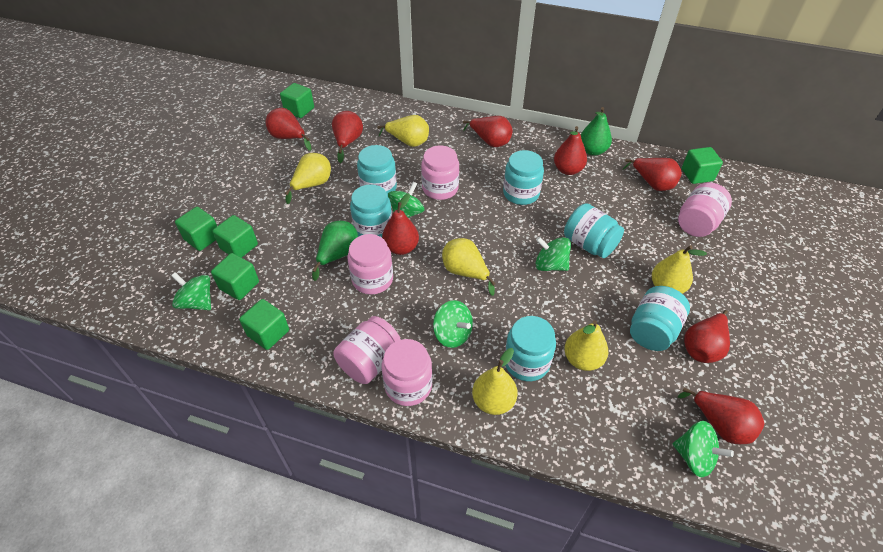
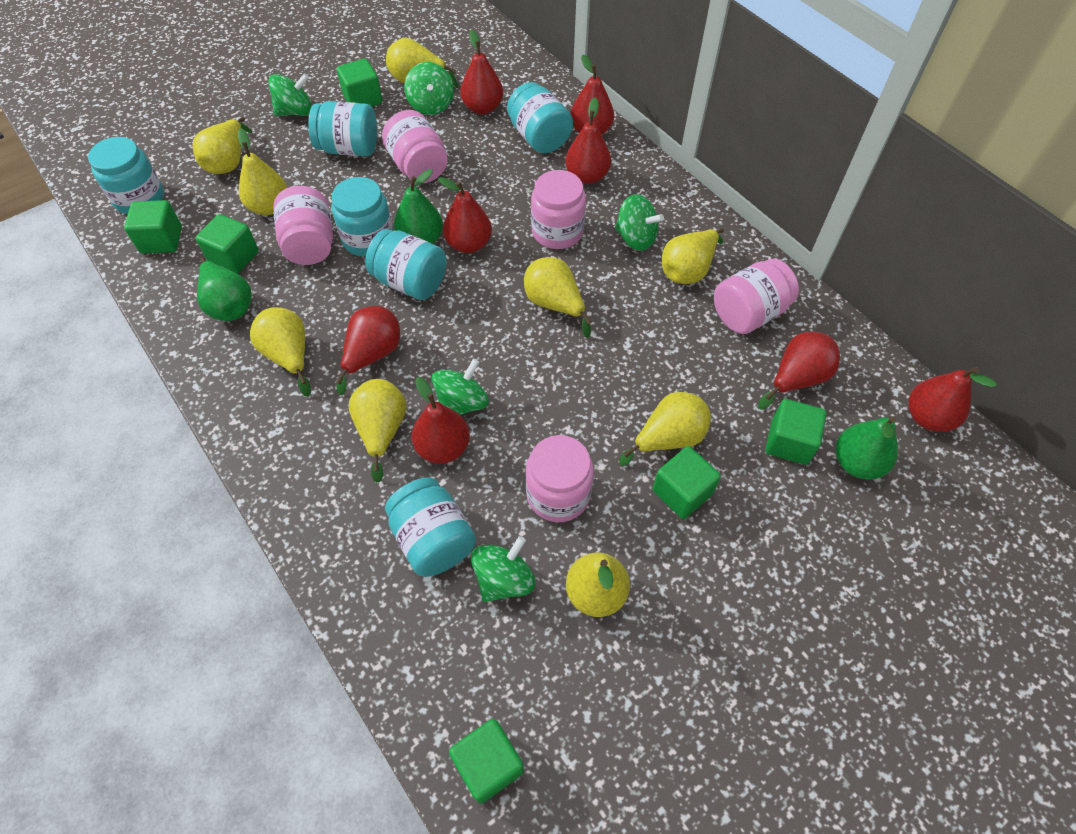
green pear: [312,221,358,281] [581,107,612,156] = 2 -> [197,257,252,321] [394,169,443,244] [836,416,898,480] = 3
yellow pear: [285,153,331,204] [377,115,429,147] [442,238,496,296] [472,348,518,415] [564,321,608,371] [652,245,707,294] = 6 -> [192,117,252,174] [238,129,287,215] [250,307,311,397] [349,379,406,483] [386,38,458,88] [524,257,592,338] [566,553,630,617] [619,392,711,466] [662,228,724,284] = 9

